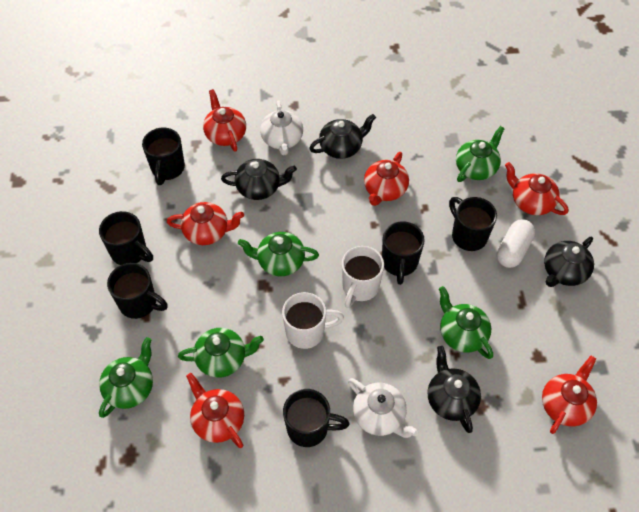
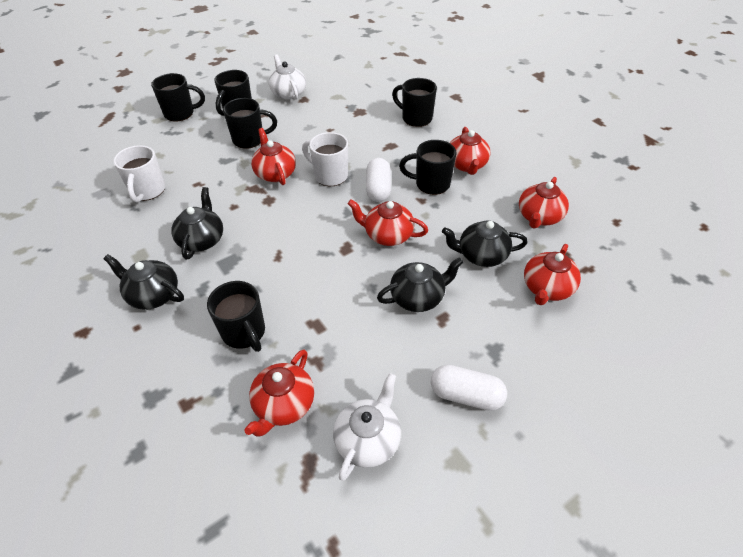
green teapot: [99,337,153,418] [178,328,264,378] [238,232,319,276] [439,286,493,359] [456,126,505,182] = 5 -> none = 0
white capsule: [497,220,535,268] = 1 -> [366,158,391,202] [431,365,507,411] = 2

